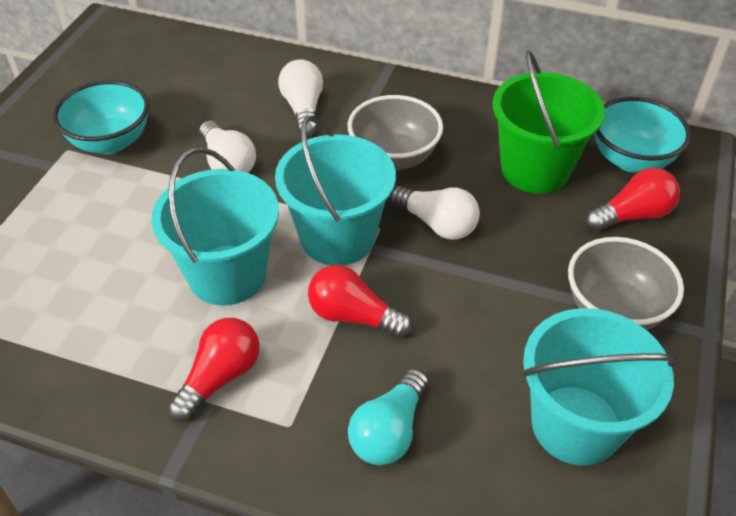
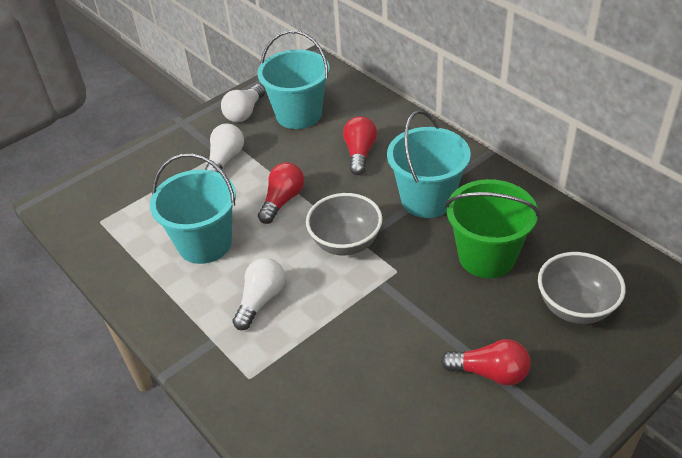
turquoise bowl: [53,80,149,154] [595,97,691,172] = 2 -> none = 0
turquoise light bulb: [348,369,429,465] = 1 -> none = 0

